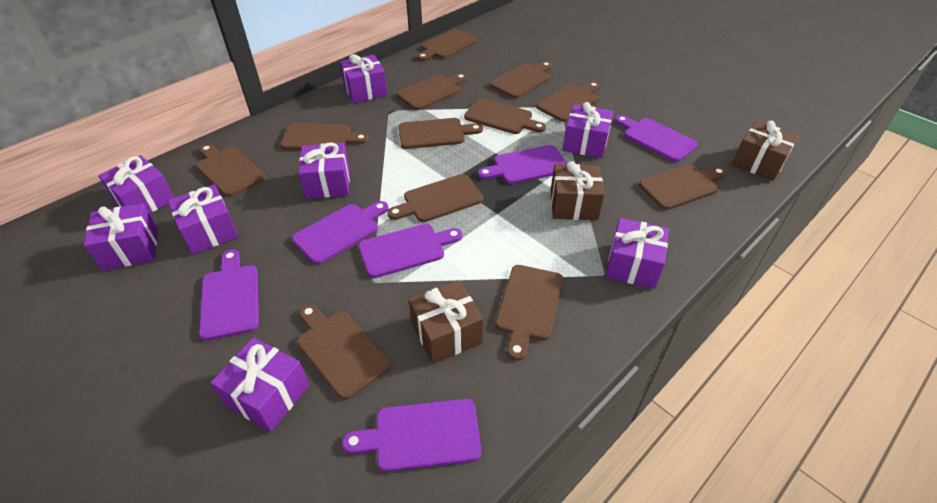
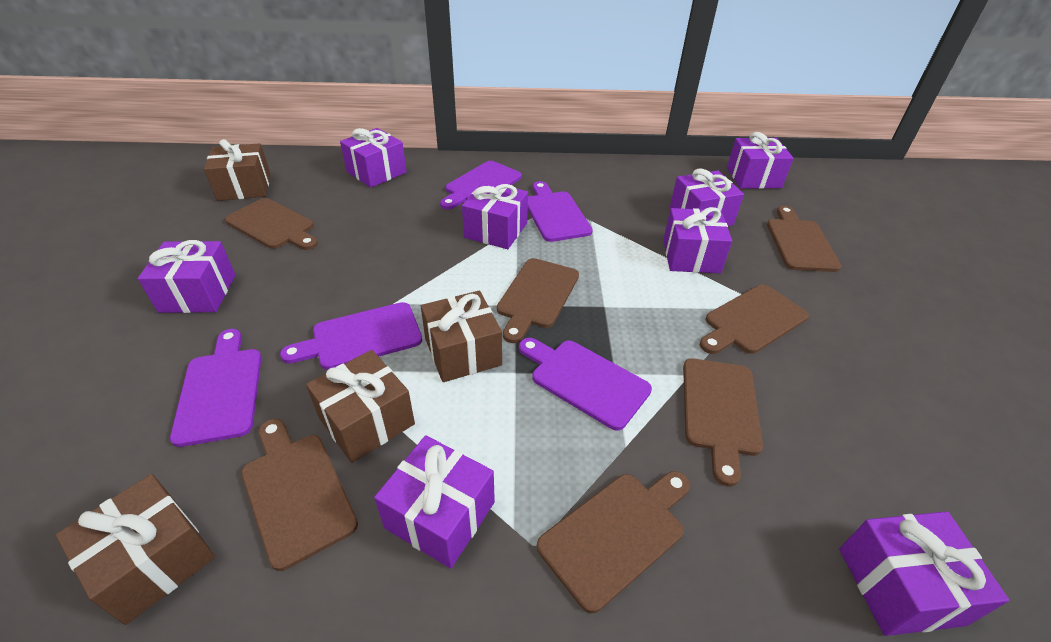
brown cutting board: [196,144,266,197] [280,123,369,150] [297,304,391,400] [387,174,484,222] [397,73,468,110] [399,118,483,149] [417,29,477,61] [464,98,546,134] [490,61,552,99] [496,265,563,361] [536,81,600,122] [639,164,727,210] = 12 -> [225,198,318,250] [241,419,358,571] [497,258,579,343] [537,471,690,613] [683,358,763,486] [700,284,809,354] [767,206,841,272] = 7
brown gift: [409,280,483,364] [551,162,604,220] [732,121,799,181] = 3 -> [55,474,215,625] [204,139,271,201] [306,350,415,463] [421,291,502,382] = 4
purple cutting board: [199,250,259,341] [292,201,389,264] [342,399,481,472] [358,224,463,278] [478,145,567,184] [615,115,698,162] = 6 -> [170,329,262,447] [280,302,422,370] [440,161,522,210] [519,338,652,431] [528,181,593,242] = 5

